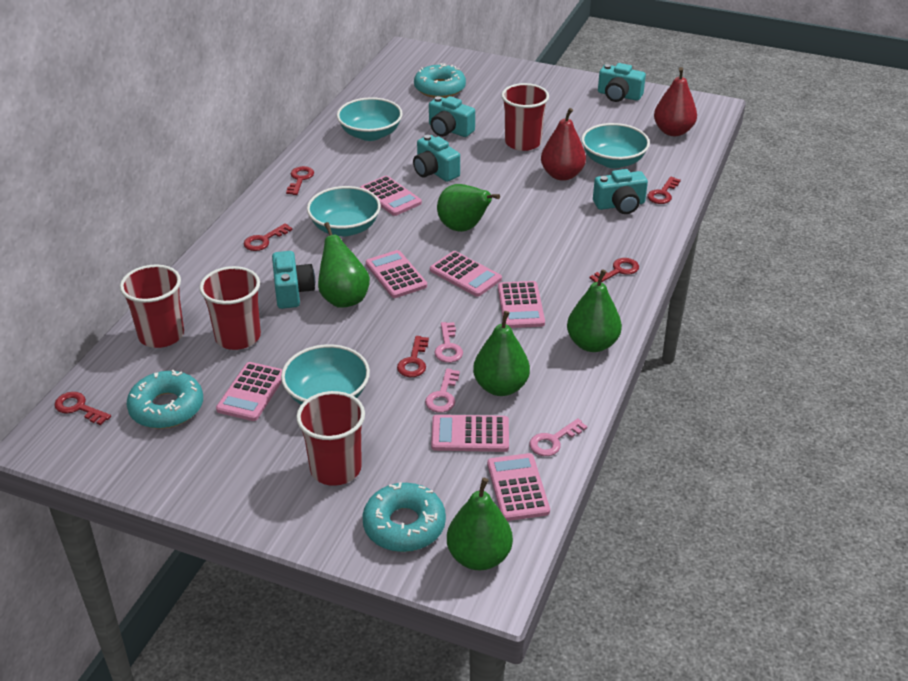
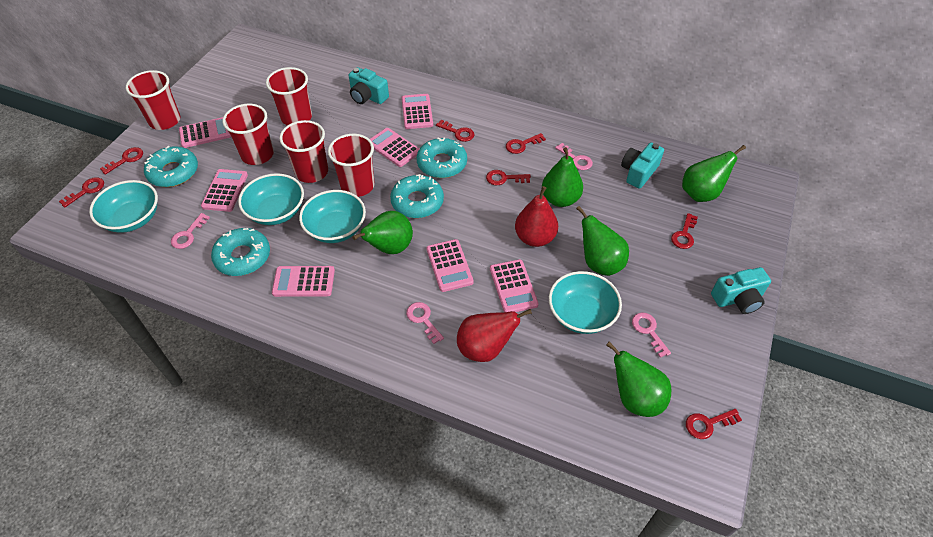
pink key: [425,368,460,413] [434,322,463,363] [529,418,587,456] = 3 -> [171,213,210,249] [406,302,444,344] [555,143,593,170] [632,313,671,358] = 4
red cup: [120,264,184,348] [199,266,261,350] [296,391,365,486] [502,83,549,151] = 4 -> [126,70,180,130] [222,104,274,165] [266,67,312,126] [279,120,328,183] [328,134,375,197] = 5
red key: [55,392,111,425] [244,223,293,251] [286,166,314,195] [397,336,429,377] [590,258,639,282] [647,177,681,204] = 6 -> [59,177,104,208] [100,147,143,175] [436,120,474,142] [486,170,531,185] [506,133,546,154] [671,213,698,249] [686,409,742,439] = 7
turquoise camera: [272,251,315,309] [413,135,460,182] [429,96,475,137] [593,169,648,214] [598,63,646,102] = 5 -> [349,67,389,104] [621,143,664,189] [711,267,771,314] = 3
turquoise donut: [127,370,203,429] [363,482,446,552] [414,63,466,98] = 3 -> [144,146,198,187] [211,228,270,276] [390,174,444,218] [417,137,467,178] = 4

